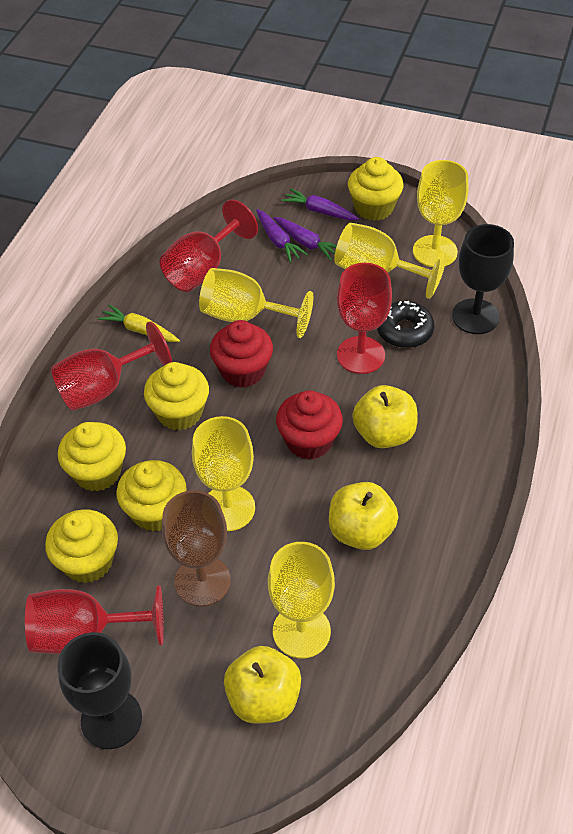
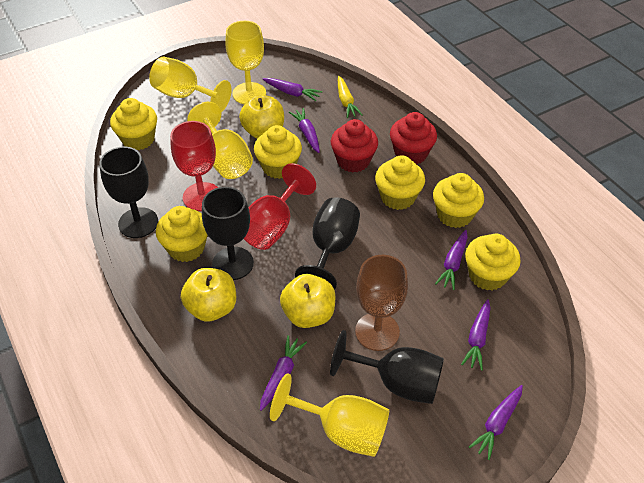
black donut: [377,301,434,348] = 1 -> none = 0
black goblet: [57,632,142,749] [452,224,514,334] = 2 -> [99,146,158,238] [202,187,254,280] [295,197,360,290] [330,330,444,404] = 4
purple carrot: [256,209,308,263] [273,217,337,260] [282,188,359,220] = 3 -> [260,335,307,411] [263,78,322,101] [289,108,320,153] [435,230,468,290] [461,299,490,371] [469,385,523,460] = 6
red goblet: [25,585,164,654] [51,322,172,411] [159,199,258,292] [337,263,392,374] = 4 -> [170,121,218,211] [244,163,316,250] = 2
yellow cupcake: [45,509,118,583] [58,422,126,492] [116,460,187,531] [144,362,209,431] [348,157,404,221] = 5 -> [110,98,157,150] [156,206,208,262] [254,125,302,179] [375,155,425,210] [433,173,484,228] [465,233,521,290] = 6
yellow goblet: [192,416,255,531] [199,268,313,338] [268,542,335,659] [334,223,446,299] [413,160,468,267] = 5 -> [149,57,232,112] [187,102,253,179] [226,21,266,105] [270,373,389,457] = 4

